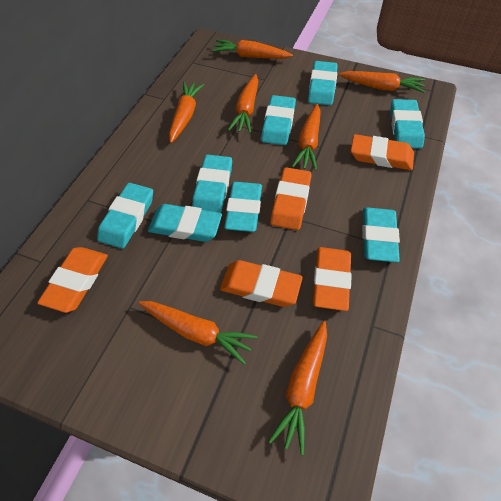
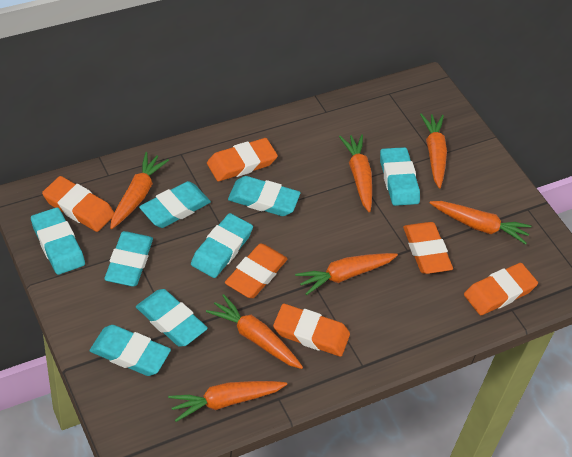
orange eraser: [37,247,108,313] [220,260,303,307] [270,167,312,230] [313,247,352,311] [351,134,414,170] = 5 -> [42,176,114,232] [207,138,278,181] [225,243,288,298] [273,304,350,357] [403,222,453,274] [464,263,538,315] = 6

